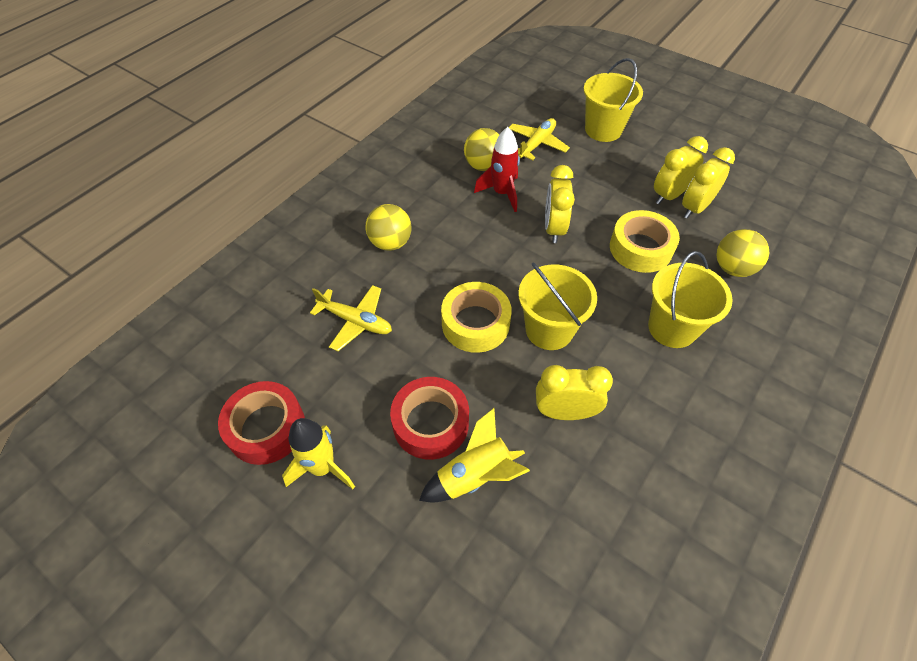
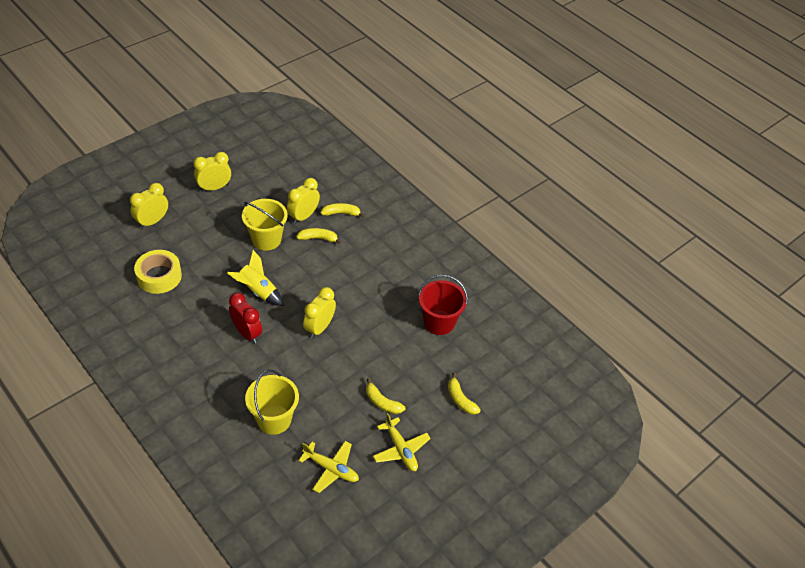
red bucket: none = 0 -> [418,275,468,335] = 1
red clock: none = 0 -> [229,293,262,344] = 1
red rocket: [474,127,520,212] = 1 -> none = 0
red tape: [218,381,305,465] [390,377,469,460] = 2 -> none = 0
yellow ball: [366,204,412,251] [464,128,499,171] [717,229,770,277] = 3 -> none = 0
yellow banana: none = 0 -> [296,228,341,244] [321,203,365,217] [366,378,405,414] [448,373,481,415] = 4
yellow bucket: [518,263,597,350] [584,58,643,142] [648,251,733,348] = 3 -> [242,199,288,251] [245,370,299,435] = 2
yellow rocket: [282,418,355,489] [419,408,530,502] = 2 -> [227,250,284,306] = 1
yellow tape: [441,282,512,353] [610,210,680,273] = 2 -> [134,250,182,294] = 1

